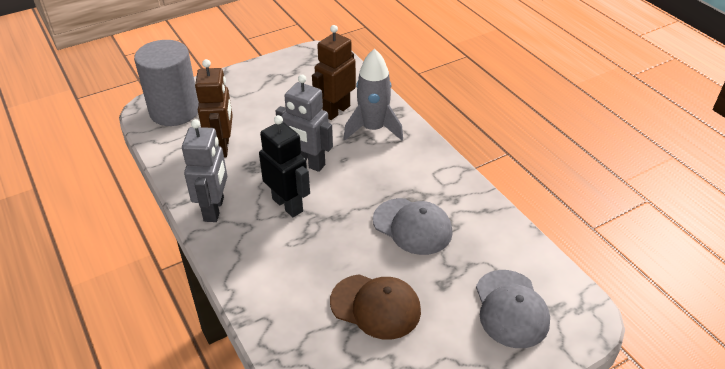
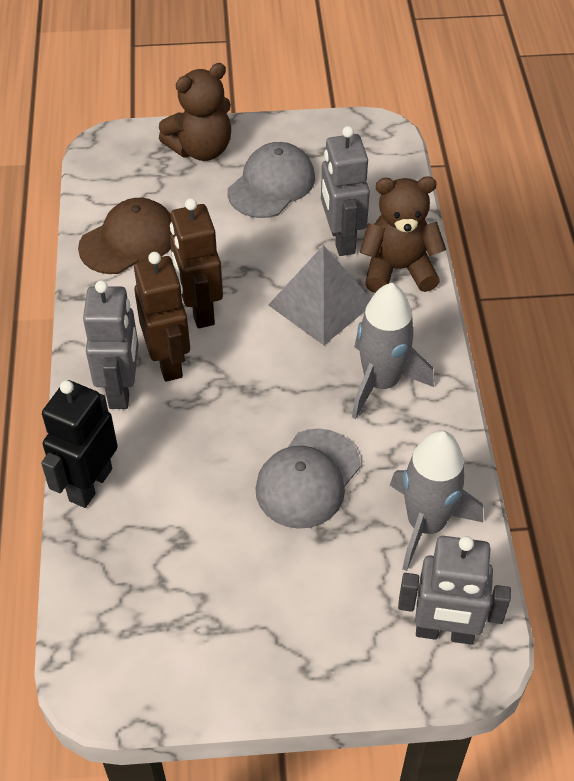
brown teddy bear: none = 0 -> [159,63,231,161] [360,176,446,293] = 2
grey cylinder: [134,40,199,126] = 1 -> none = 0
grey pyramid: none = 0 -> [268,245,371,345] = 1
grey robot: [182,119,227,222] [276,75,333,172] = 2 -> [83,280,139,409] [321,126,370,256] [398,536,511,645] = 3
grey rocket: [344,48,403,140] = 1 -> [352,283,434,419] [390,430,483,571] = 2

